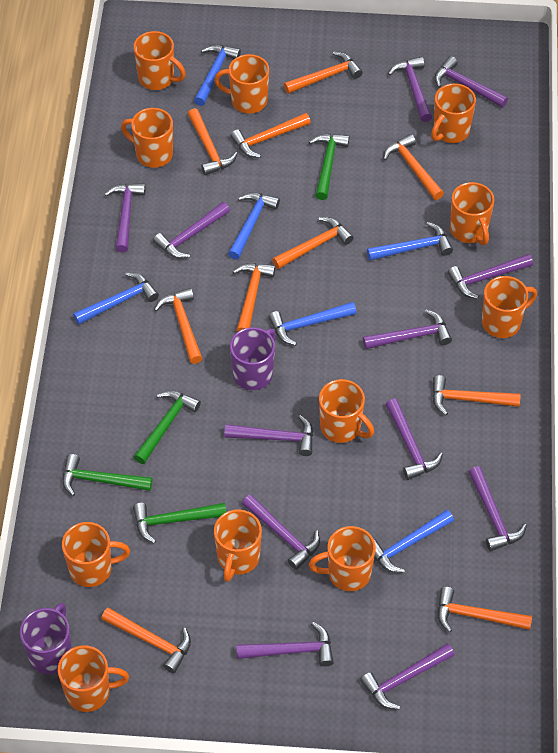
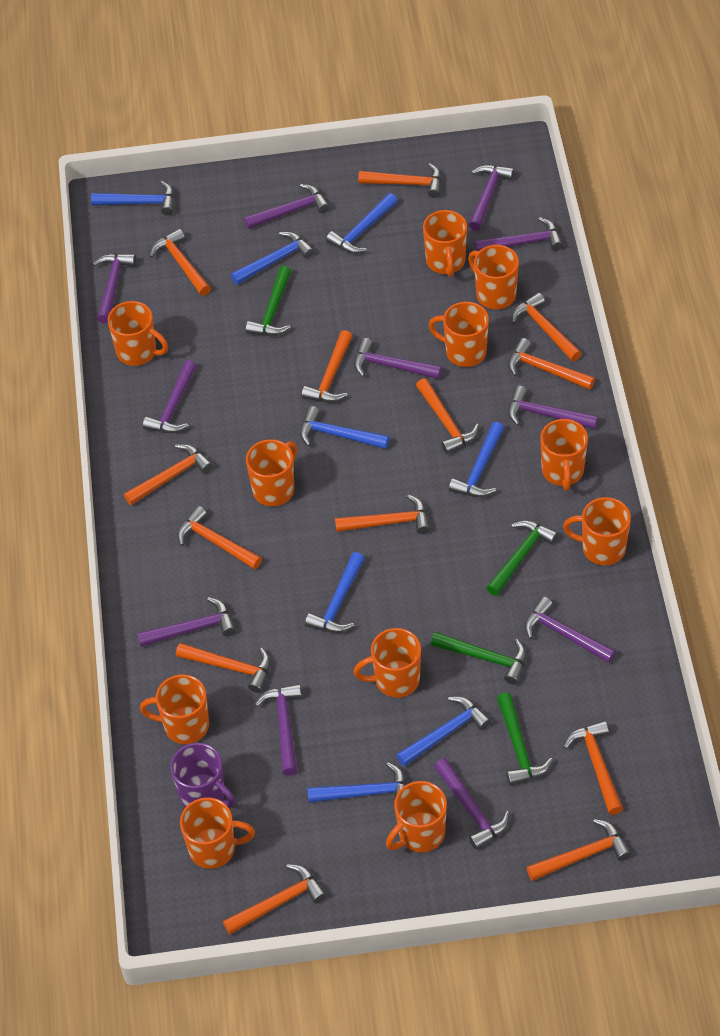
blue hammer: [73,272,159,325] [194,45,241,106] [228,192,280,260] [268,302,356,346] [367,222,453,261] [374,510,454,573] = 6 -> [91,181,174,216] [231,232,315,285] [300,406,389,449] [305,552,365,633] [307,762,407,803] [326,193,398,254] [396,697,491,767] [449,422,504,497] = 8
orange hammer: [101,608,191,673] [154,288,203,364] [188,108,238,176] [230,113,311,158] [233,263,276,332] [272,217,354,269] [284,51,363,94] [383,134,444,200] [432,375,520,415] [438,587,532,632] = 10 -> [124,444,213,505] [150,229,211,296] [176,643,271,693] [177,506,262,569] [223,864,327,934] [301,330,353,403] [335,494,430,534] [358,163,442,198] [416,378,479,454] [508,338,595,390] [512,293,582,361] [526,819,632,881] [563,721,623,815] = 13
purple hammer: [105,183,145,253] [153,202,230,259] [224,415,313,456] [236,622,334,666] [242,494,320,570] [360,643,455,710] [363,310,452,349] [385,399,443,480] [388,57,432,122] [434,56,508,108] [447,254,533,299] [469,466,527,551] = 12 -> [93,253,136,324] [137,597,236,647] [143,360,197,433] [244,184,330,229] [254,684,302,776] [354,338,442,379] [434,758,510,850] [469,165,514,231] [475,217,563,251] [508,386,598,429] [524,596,616,663] = 11
purple mug: [20,603,72,674] [230,327,276,390] = 2 -> [170,743,235,808] = 1

